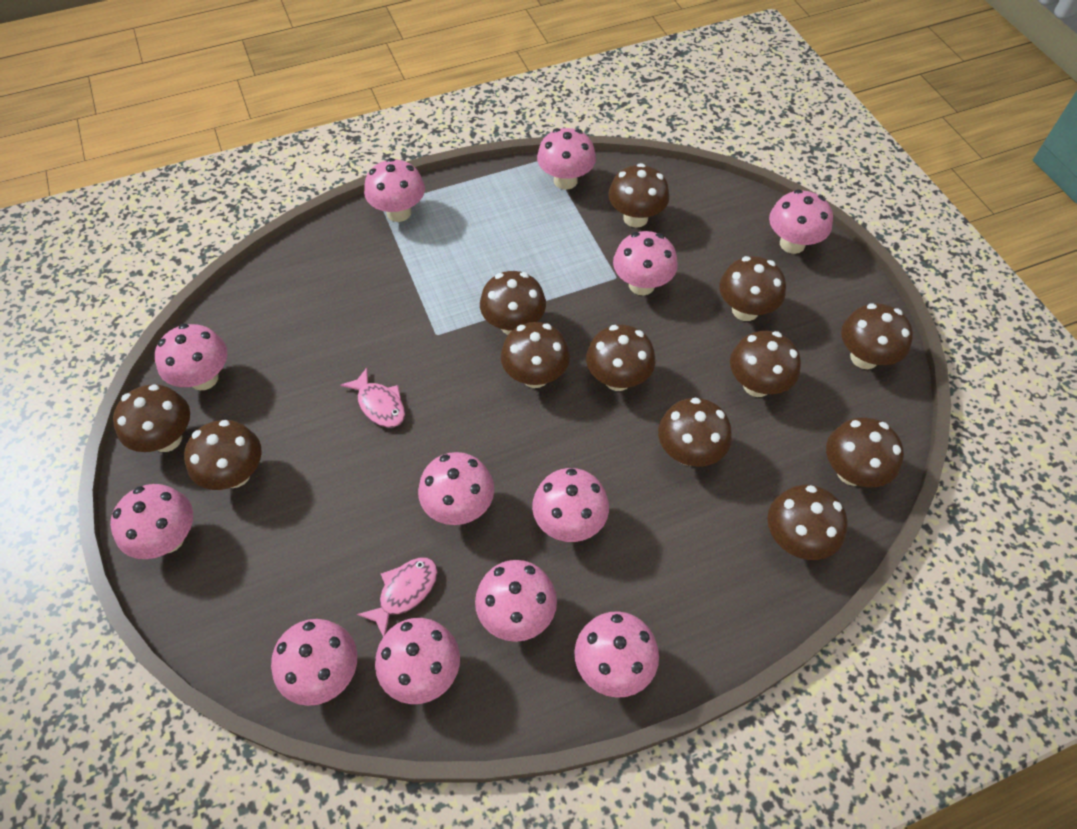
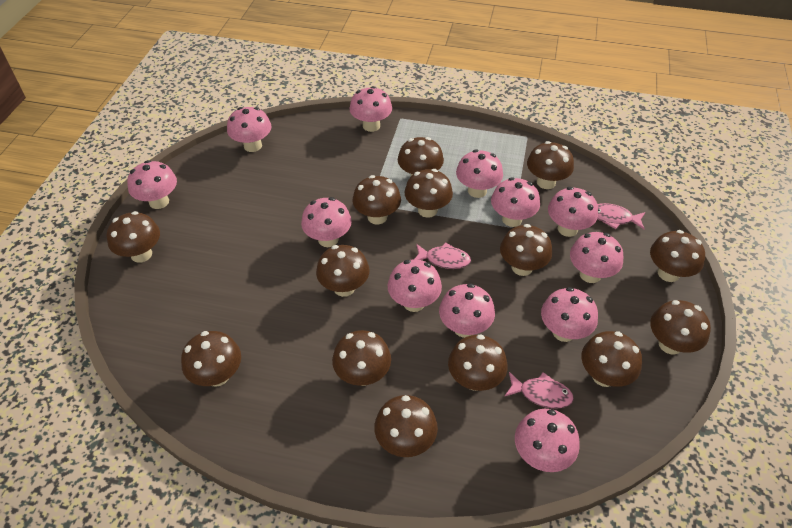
brown mushroom: [113,384,190,452] [184,420,262,490] [480,271,546,335] [501,322,570,388] [586,325,655,391] [608,163,669,228] [658,397,732,467] [719,256,786,321] [730,331,801,397] [767,485,848,560] [826,417,904,488] [841,303,913,369] = 12 -> [107,211,160,263] [181,331,241,387] [316,245,370,297] [332,330,391,386] [353,175,401,225] [374,395,438,457] [398,137,444,176] [405,169,453,218] [448,334,507,391] [500,224,552,276] [527,141,574,189] [581,331,642,387] [650,230,705,282] [650,300,711,355] = 14
pink fish: [340,367,405,428] [357,558,438,637] = 2 -> [415,242,471,269] [504,372,574,409] [597,203,645,229] = 3

